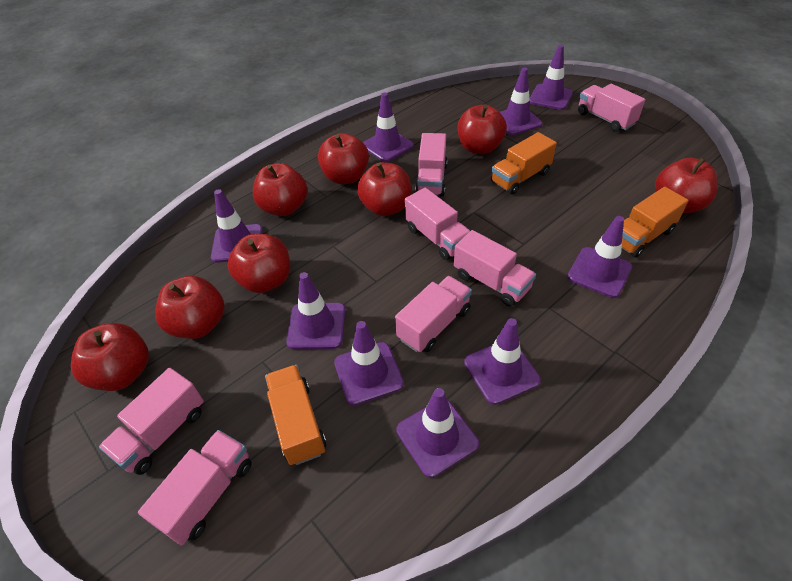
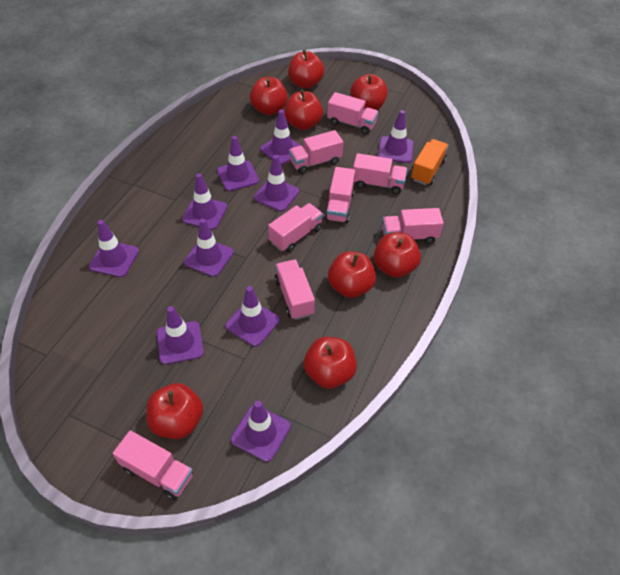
orange truck: [265,364,326,465] [491,132,557,194] [622,187,689,258] = 3 -> [411,139,449,185] = 1
pink truck: [99,368,204,475] [138,430,252,545] [395,276,472,352] [405,187,470,260] [415,133,447,197] [454,230,536,306] [578,84,646,132] = 7 -> [113,430,193,500] [268,203,323,252] [275,259,315,320] [289,130,343,174] [324,167,355,223] [327,92,379,134] [353,153,407,194] [382,208,444,244] = 8
purple traffic cone: [211,189,263,263] [286,272,345,349] [334,321,404,406] [363,92,414,162] [396,388,479,478] [464,318,541,405] [500,68,542,135] [530,45,573,110] [567,216,632,298] = 9 -> [89,220,139,277] [157,306,204,364] [182,173,227,230] [184,219,234,277] [217,136,259,191] [225,286,280,347] [231,401,291,462] [254,155,299,212] [260,110,301,165] [378,110,414,163] = 10

